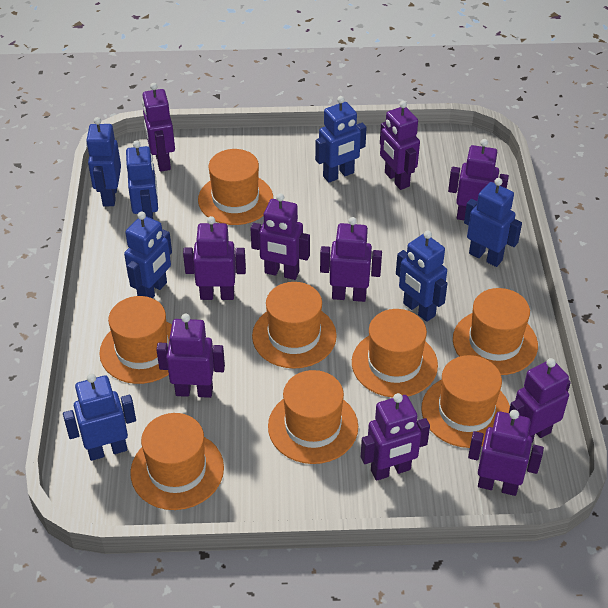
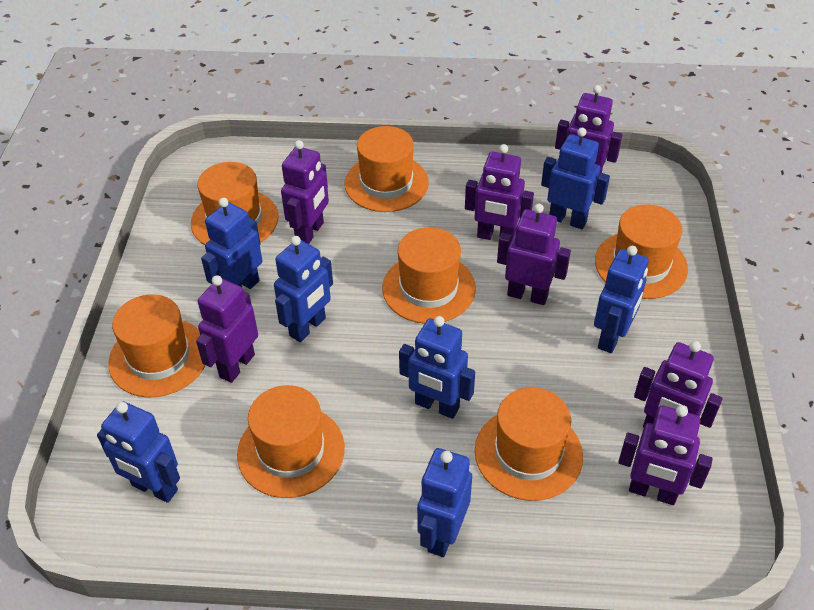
orange hat: [99,296,172,384] [130,413,224,510] [198,149,273,225] [252,282,337,369] [268,370,358,464] [352,309,438,398] [421,355,510,448] [453,288,538,375] = 8 -> [108,294,205,397] [191,162,279,245] [237,385,345,498] [344,126,429,212] [382,227,476,324] [475,387,583,501] [595,204,688,299] = 7
purple robot: [142,83,175,172] [156,314,225,398] [183,216,246,300] [251,193,310,280] [320,217,382,302] [361,393,430,481] [380,101,420,190] [448,139,509,220] [468,410,544,496] [509,358,571,443] = 10 -> [196,275,258,383] [281,140,329,244] [465,144,534,240] [497,204,571,305] [555,85,622,173] [618,405,713,505] [634,341,723,428] = 7

